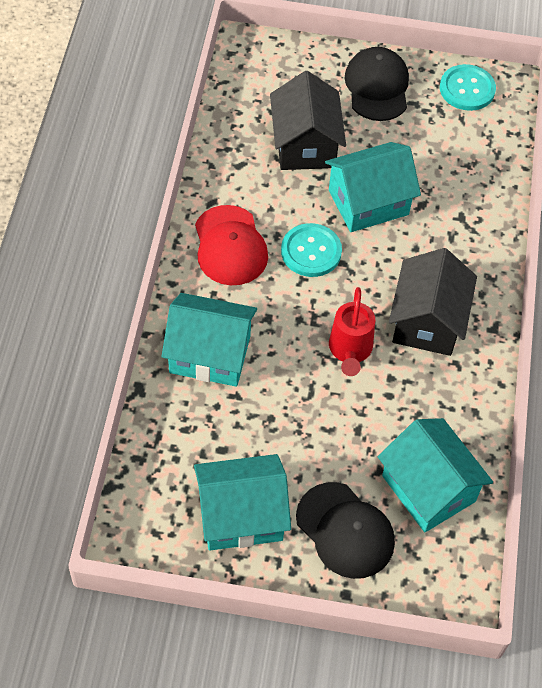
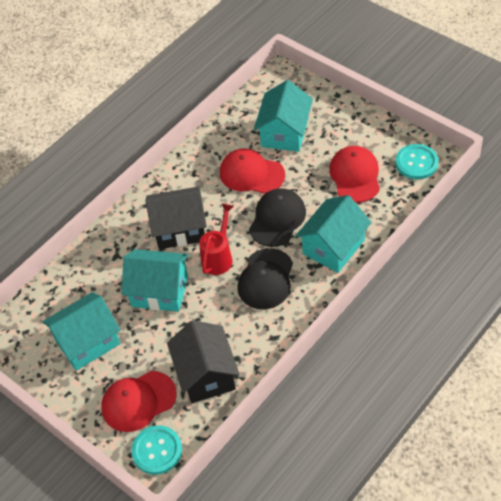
red cap: [195,205,268,285] = 1 -> [101,371,177,432] [220,148,285,194] [329,146,380,202] = 3

